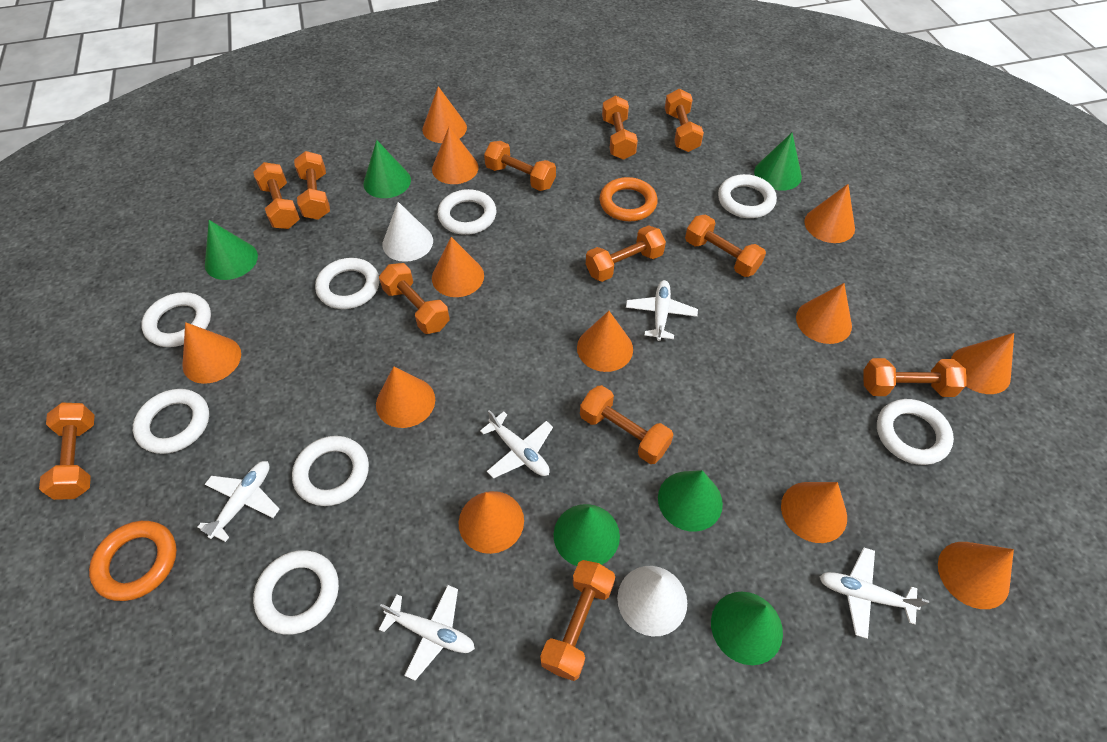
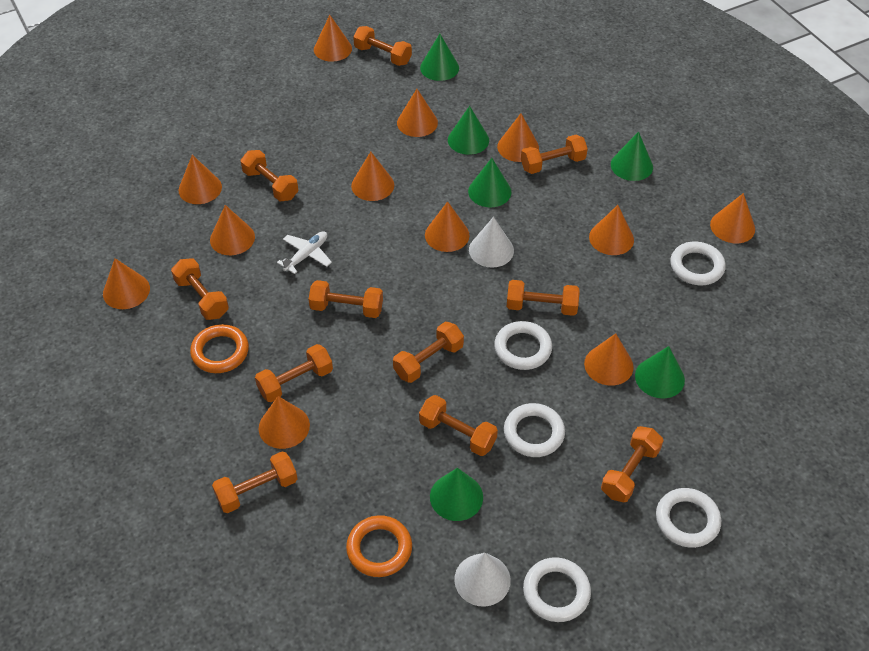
orange dumbbell: [39,403,94,500] [253,162,300,229] [294,151,330,220] [379,263,450,334] [484,141,556,191] [540,560,615,681] [580,385,673,464] [586,225,666,282] [602,95,638,160] [665,89,704,152] [685,215,766,277] [863,358,966,397] = 12 -> [171,258,229,320] [212,451,298,513] [241,150,298,201] [255,344,333,402] [309,280,383,318] [353,26,412,66] [393,322,464,383] [419,395,498,456] [506,280,579,316] [521,135,588,174] [601,426,664,502] = 11
white plane: [197,461,280,542] [379,585,475,680] [480,410,553,479] [626,280,698,341] [820,548,929,639] = 5 -> [277,231,332,274] = 1
white ring: [133,389,209,454] [141,292,211,347] [253,550,339,635] [292,436,369,506] [315,258,379,309] [438,189,496,235] [718,174,777,218] [877,399,954,465] = 8 -> [494,321,552,370] [504,403,565,457] [523,557,591,622] [656,488,721,548] [670,242,726,285] = 5

